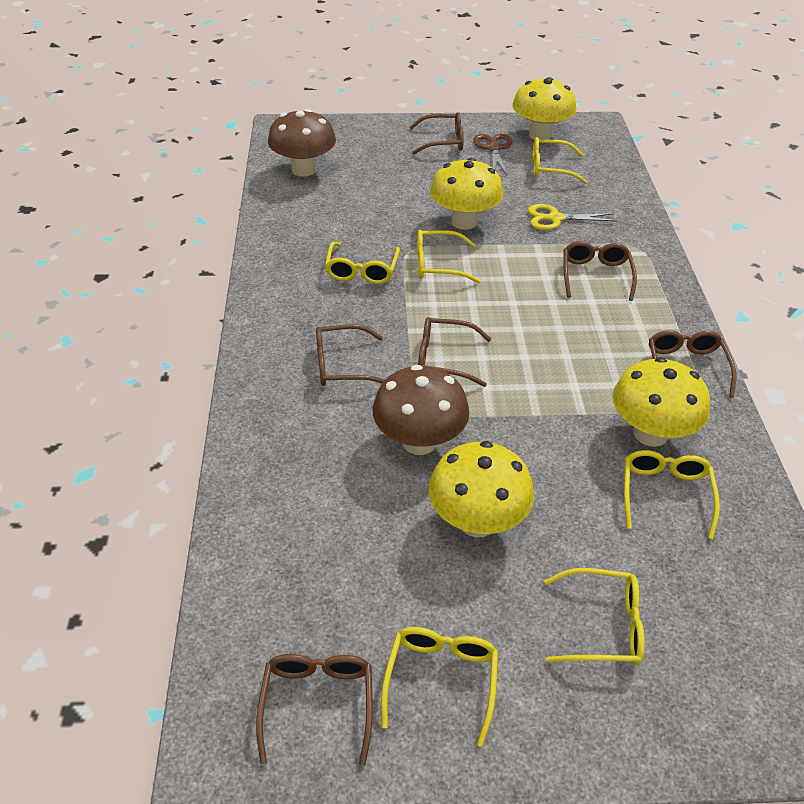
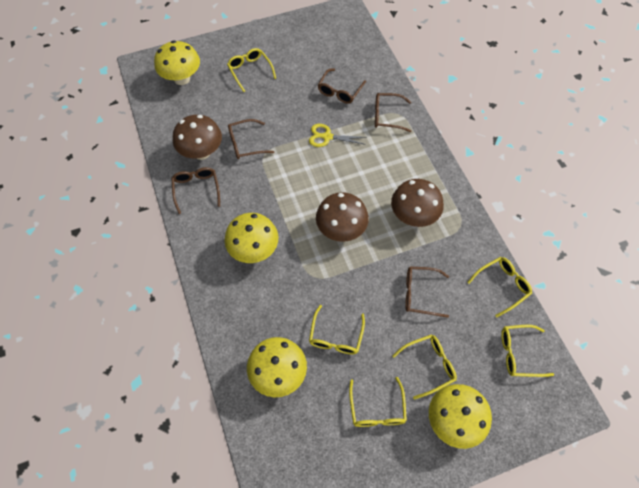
brown glasses: [256,654,373,766] [316,324,384,386] [409,112,464,155] [418,317,491,387] [563,241,637,301] [649,330,737,398] = 6 -> [171,167,220,214] [228,119,274,159] [318,69,366,104] [375,93,411,132] [405,266,449,318] = 5
brown mushroom: [268,109,336,177] [373,365,469,455] = 2 -> [173,115,222,160] [316,192,369,242] [391,179,444,227] = 3
brown scissors: [473,134,512,175] = 1 -> none = 0

